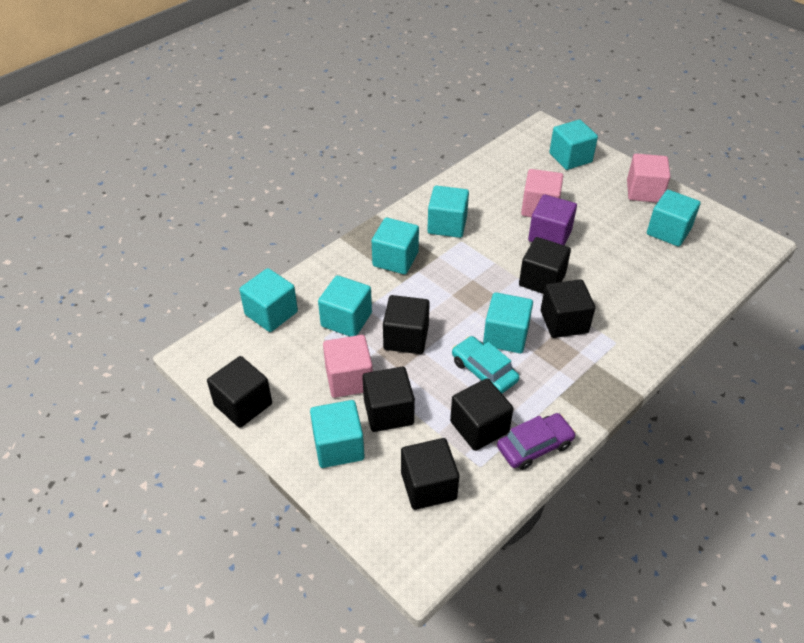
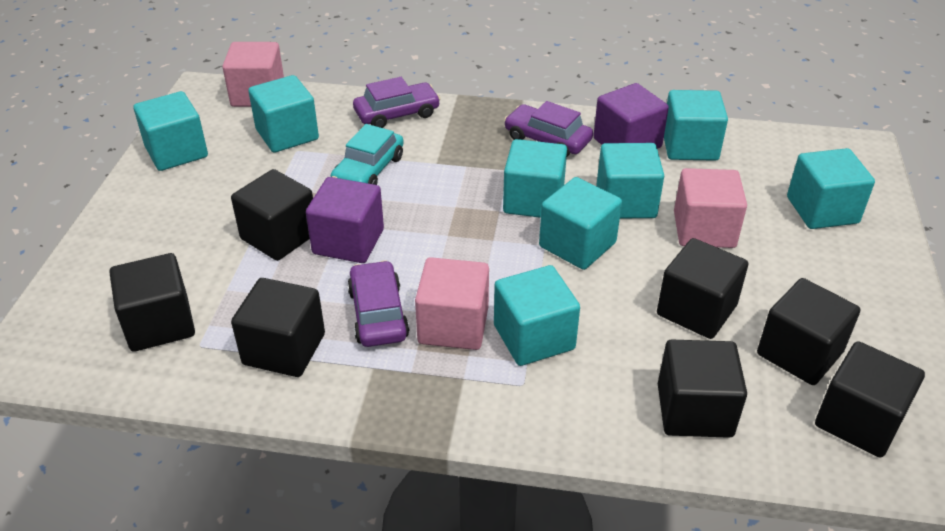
purple car: [497,413,576,470] = 1 -> [347,260,409,347] [353,77,441,128] [504,101,593,157] = 3
purple cube: [528,194,577,246] = 1 -> [306,177,384,263] [594,83,669,149] = 2

